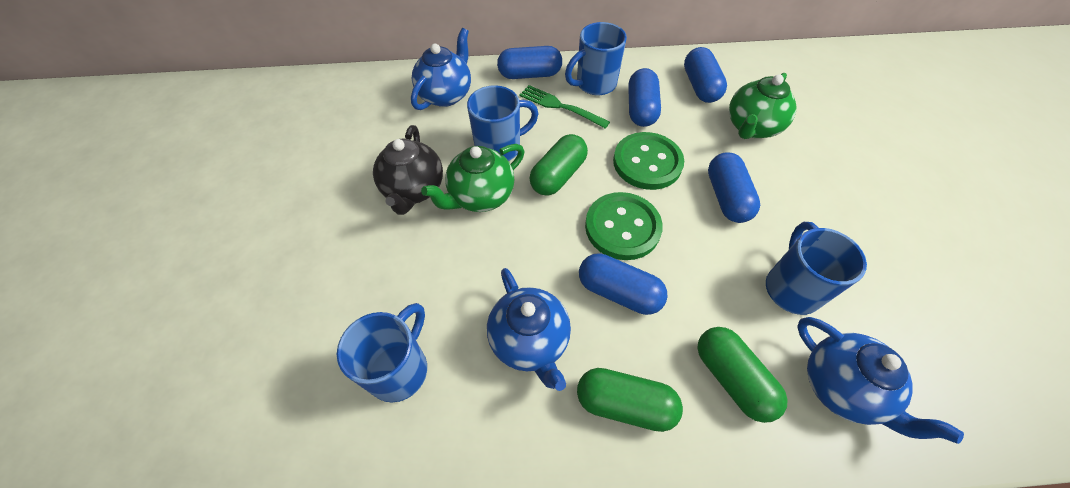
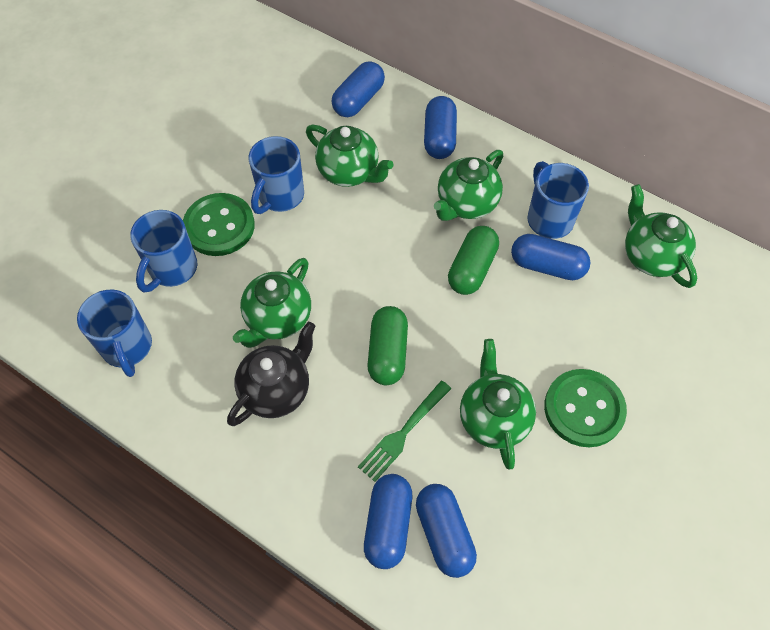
blue teapot: [411,28,471,110] [487,268,571,391] [797,317,964,444] = 3 -> none = 0
green capsule: [529,134,588,196] [577,368,683,432] [697,327,788,423] = 3 -> [367,306,408,385] [448,226,499,295] = 2
green teapot: [421,144,525,212] [729,73,796,139] = 2 -> [233,258,311,348] [306,125,394,187] [434,150,503,221] [460,339,536,470] [625,184,697,288] = 5

